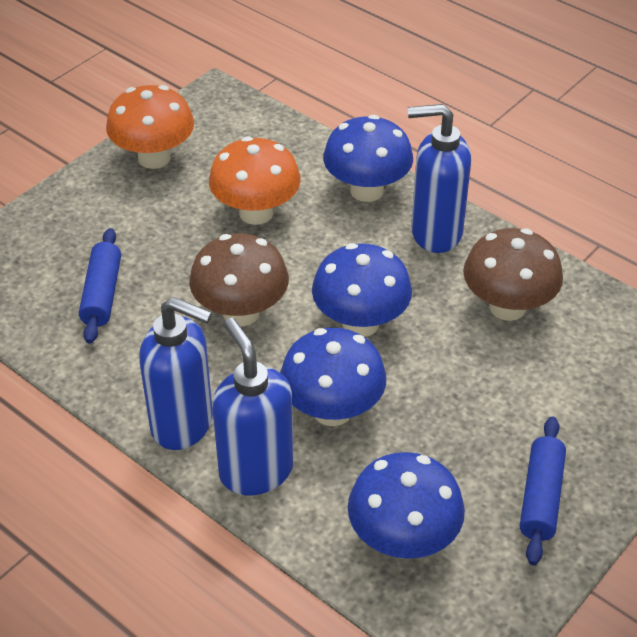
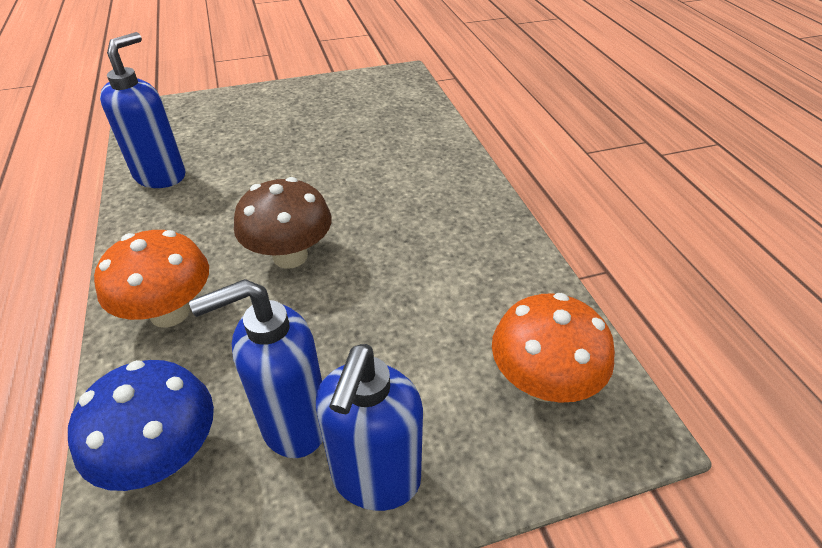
blue mushroom: [280,328,386,426] [312,243,412,337] [323,115,413,202] [348,452,465,559] = 4 -> [68,360,214,491] = 1
blue rolling pin: [79,228,121,344] [520,416,566,565] = 2 -> none = 0
brown mushroom: [189,234,289,326] [463,228,563,321] = 2 -> [234,177,332,269] = 1

